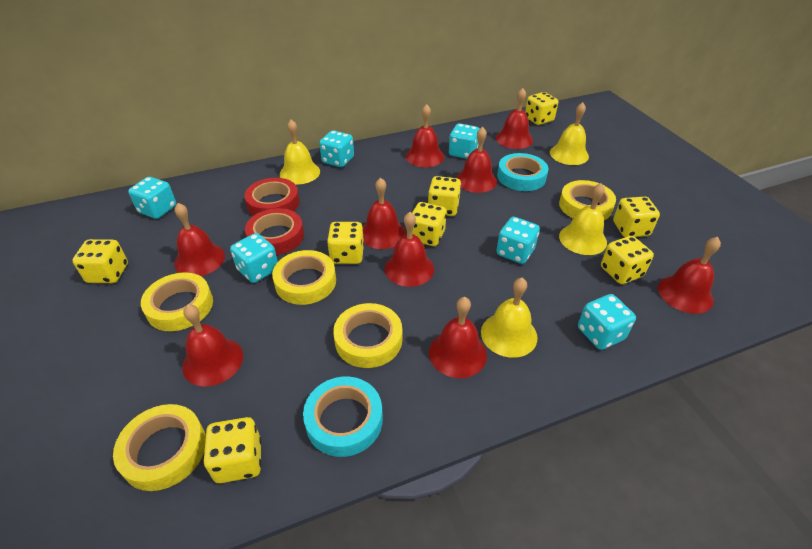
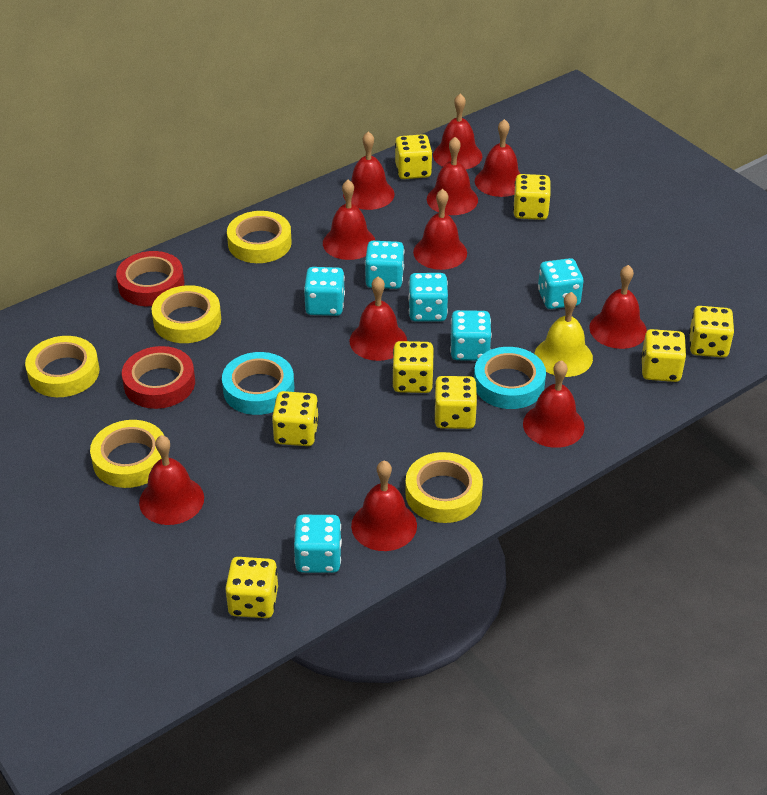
red bell: [174,203,225,276] [182,304,243,386] [363,177,406,249] [385,212,434,287] [406,104,444,167] [429,297,487,378] [456,127,497,193] [496,88,533,149] [658,237,721,314] = 9 -> [139,435,204,525] [323,180,376,260] [343,131,395,210] [349,277,407,361] [351,461,417,551] [413,189,467,270] [427,137,478,215] [433,93,482,169] [475,119,521,197] [523,360,585,448] [589,265,647,349] = 11
yellow bell: [280,120,320,184] [481,278,538,358] [550,102,589,165] [559,183,607,255] = 4 -> [534,292,593,377] = 1

